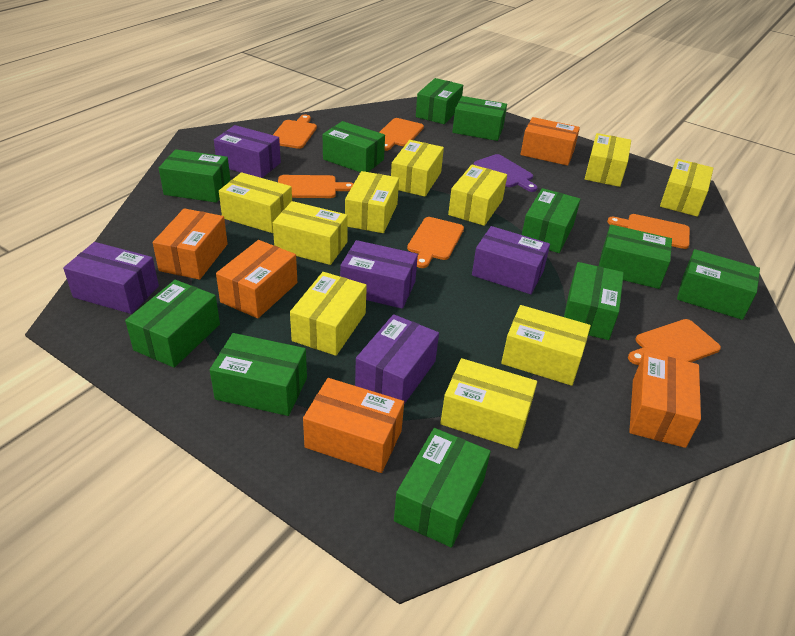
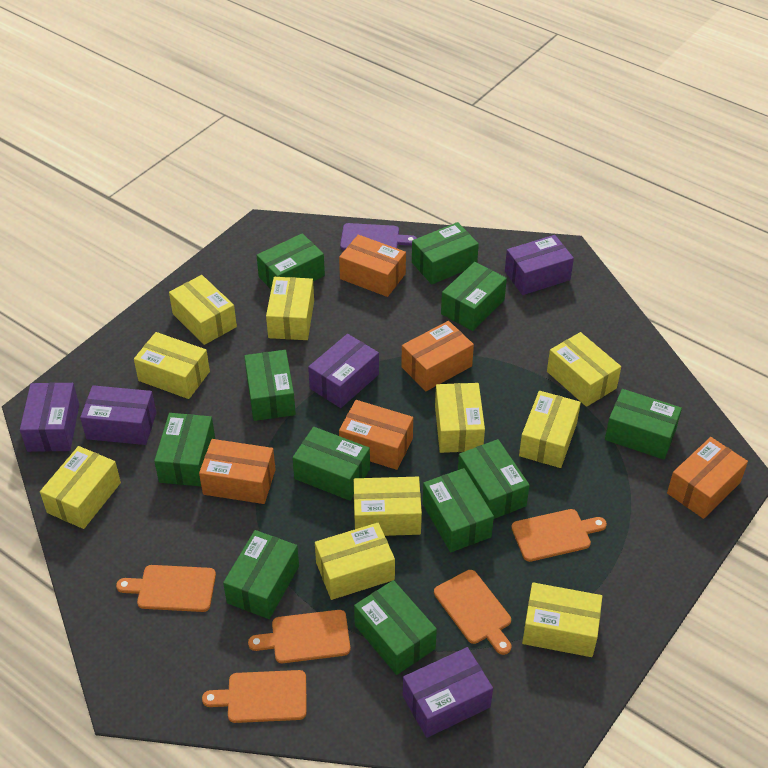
orange cutting board: [273,115,317,149] [278,175,353,198] [379,118,424,151] [407,217,464,268] [607,214,690,249] [628,319,721,365] = 6 -> [116,565,216,612] [202,670,307,723] [248,610,350,663] [434,570,511,655] [511,509,607,562] = 5

